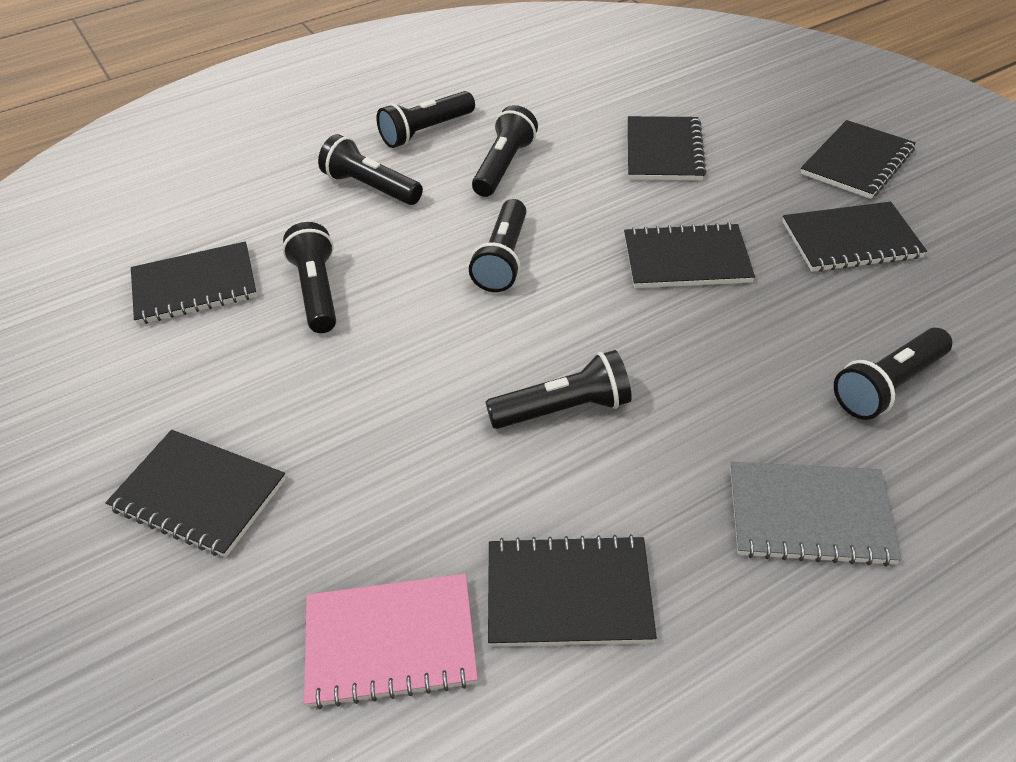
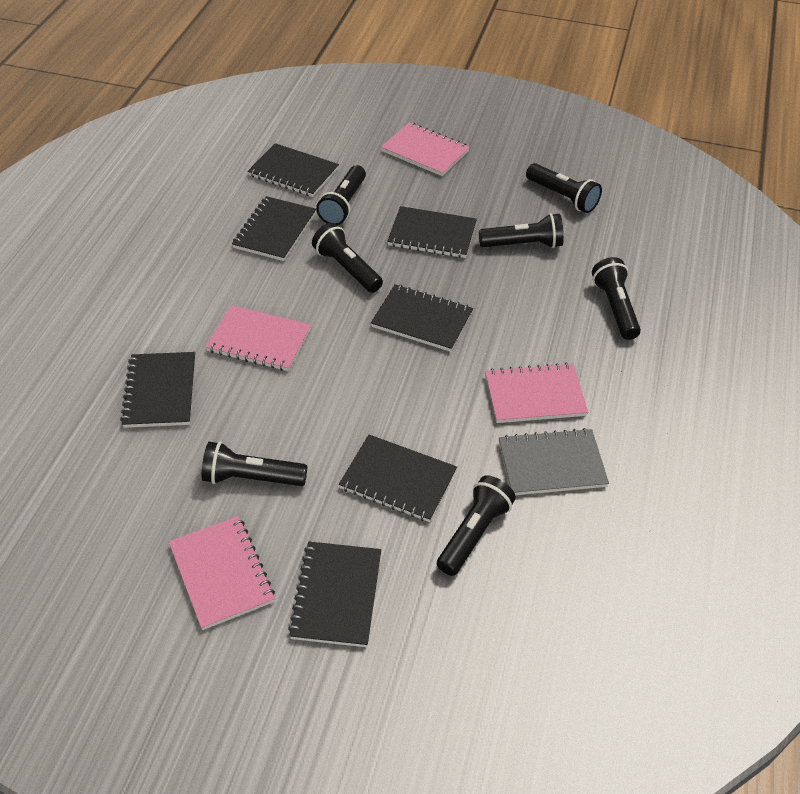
pink notebook: [304,574,478,709] = 1 -> [169,516,275,630] [205,305,311,371] [381,122,470,176] [485,363,588,423] = 4

